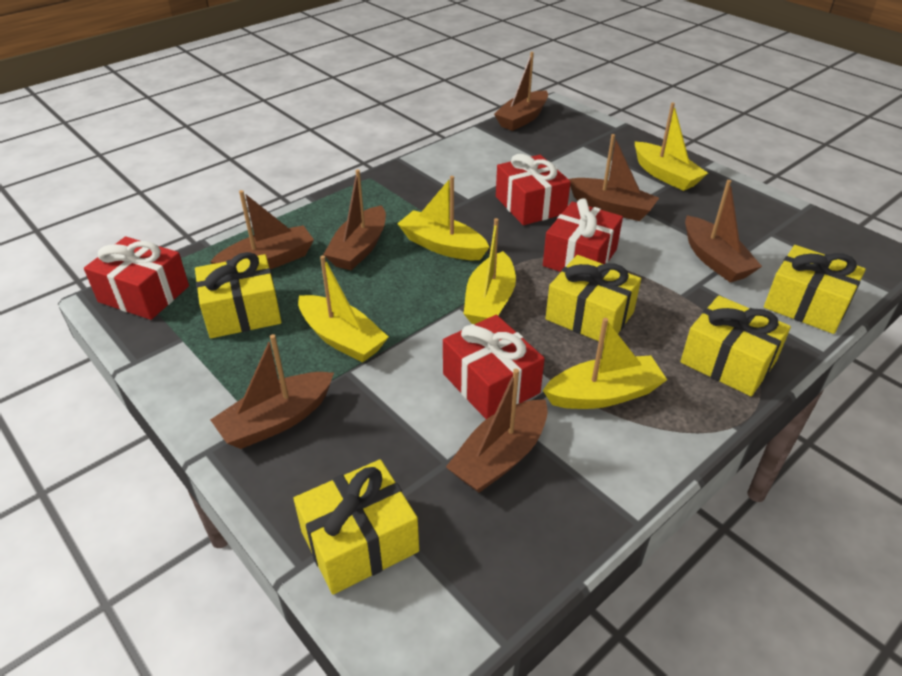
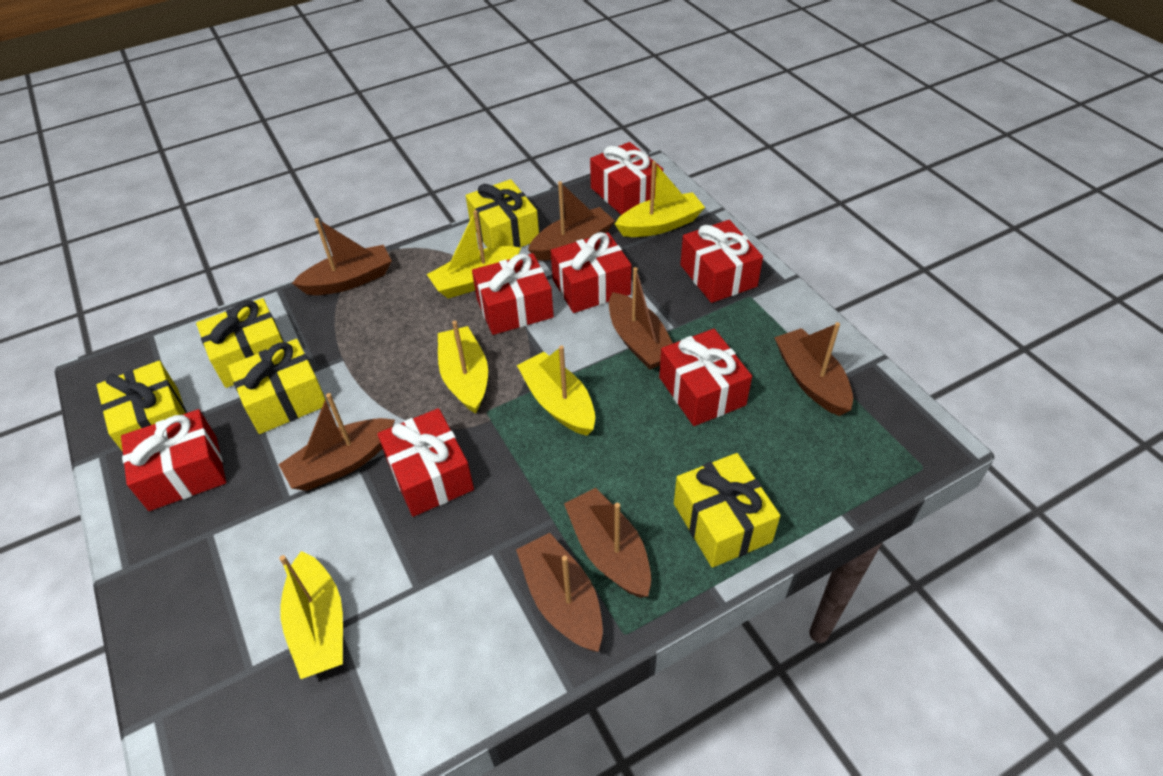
red gift: [84,236,189,320] [443,315,545,419] [496,154,571,225] [543,198,623,272] = 4 -> [121,409,226,511] [377,408,474,517] [472,253,554,335] [551,232,632,313] [590,142,663,215] [659,329,752,426] [680,220,763,303] = 7

